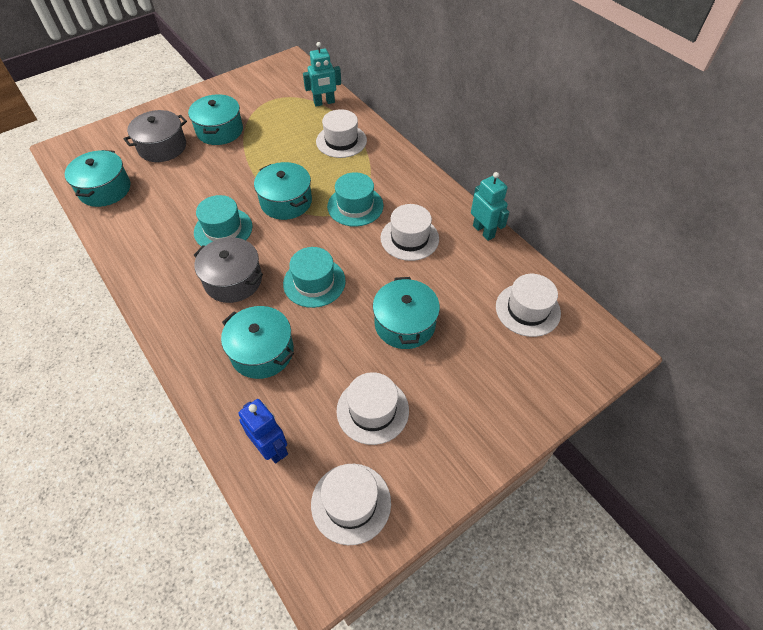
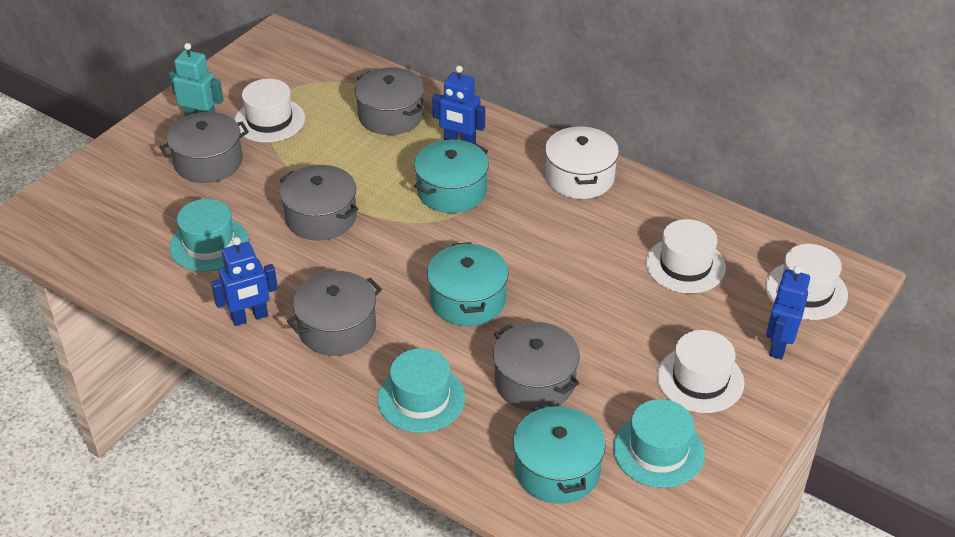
blue robot: [239,399,288,463] = 1 -> [211,237,278,326] [432,66,485,144] [766,266,810,360] = 3
grey pot: [124,110,187,162] [193,237,263,303] = 2 -> [160,112,249,183] [280,165,358,240] [287,271,382,356] [355,67,425,135] [493,322,580,411] = 5
turquoise pot: [65,150,130,207] [188,94,243,145] [221,306,294,379] [254,162,312,220] [373,277,440,349] = 5 -> [414,140,489,213] [427,242,509,326] [513,403,605,504] = 3
turquoise robot: [303,42,341,107] [471,172,509,241] = 2 -> [169,43,223,116] = 1
white hat: [311,464,391,545] [316,109,367,158] [336,372,409,445] [380,204,439,261] [496,274,561,337] = 5 -> [235,79,305,142] [646,219,726,294] [657,330,744,413] [765,244,848,320] = 4
white pot: none = 0 -> [545,126,619,199] = 1

